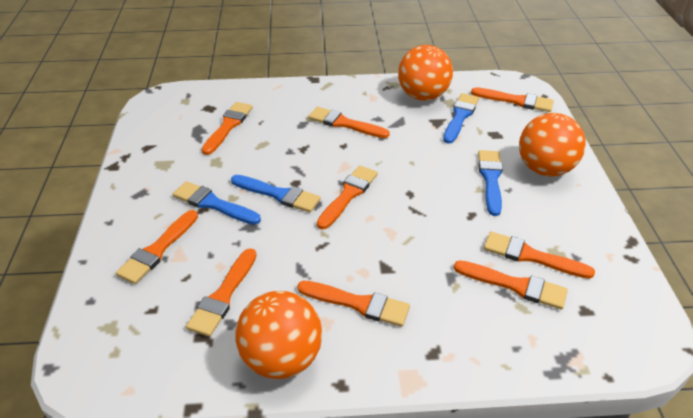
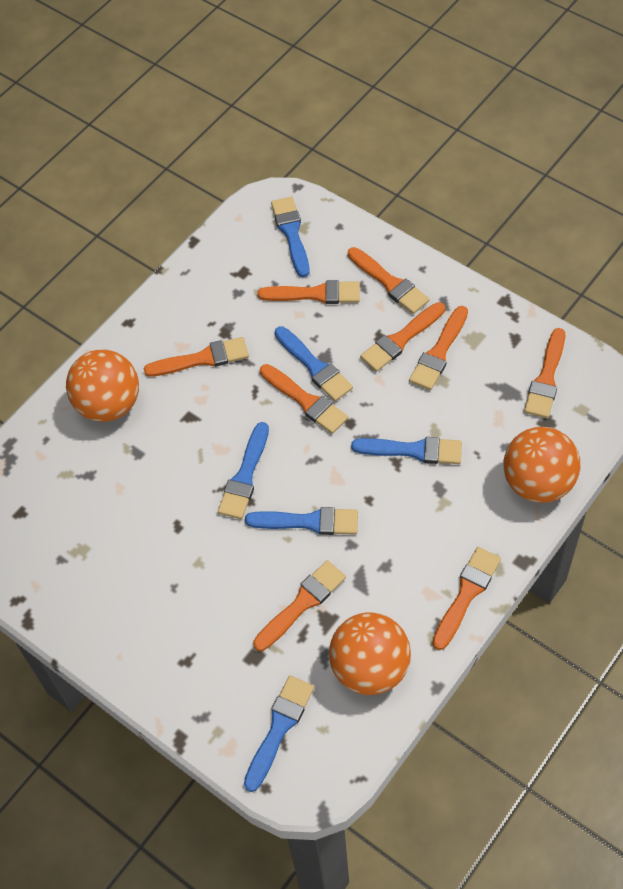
blue brush: [173,181,261,225] [231,175,321,212] [443,93,479,144] [478,150,503,216] = 4 -> [218,422,269,519] [244,675,314,792] [245,507,358,535] [271,197,309,277] [274,326,353,401] [351,437,462,464] = 6

